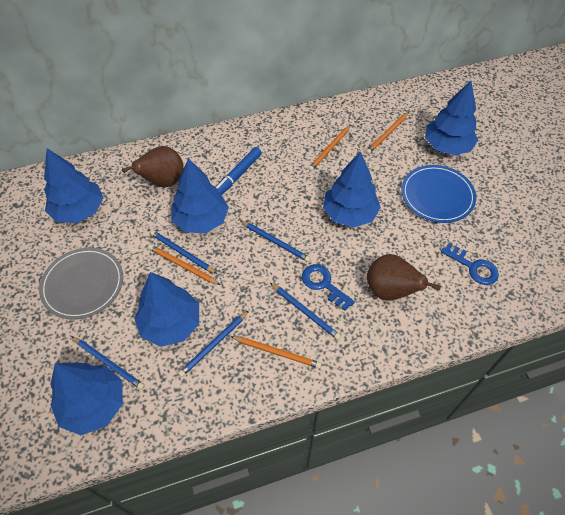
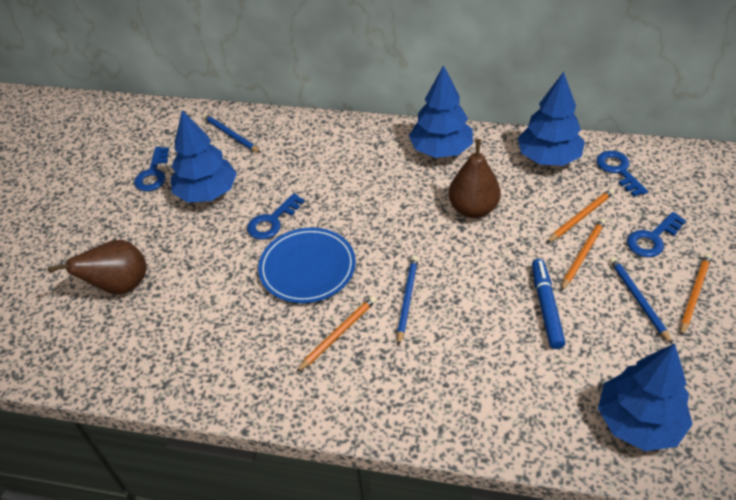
blue key: [302,264,355,311] [441,243,499,285] = 2 -> [134,147,169,192] [247,193,304,240] [596,151,648,197] [627,212,686,257] = 4
blue pencil: [71,336,145,390] [150,230,217,274] [178,311,249,377] [240,221,311,262] [271,283,341,340] = 5 -> [203,114,261,153] [397,256,418,346] [610,257,672,344] = 3
blue tree: [44,148,103,223] [50,363,123,435] [134,272,199,347] [171,158,229,233] [323,151,381,228] [425,81,478,155] = 6 -> [171,110,237,203] [409,65,473,158] [518,72,585,166] [598,343,693,451] = 4
grey plate: [39,248,123,320] = 1 -> none = 0

